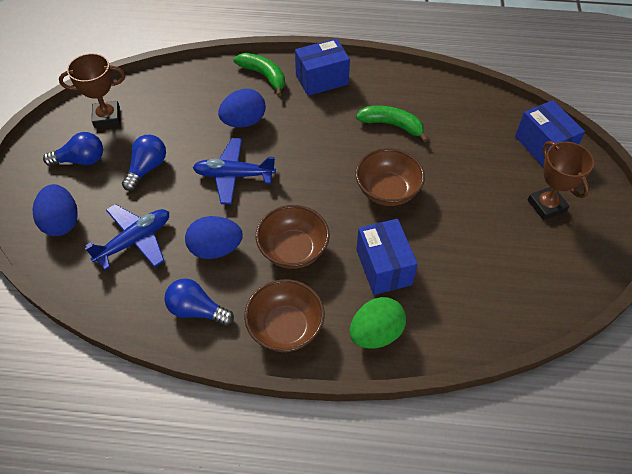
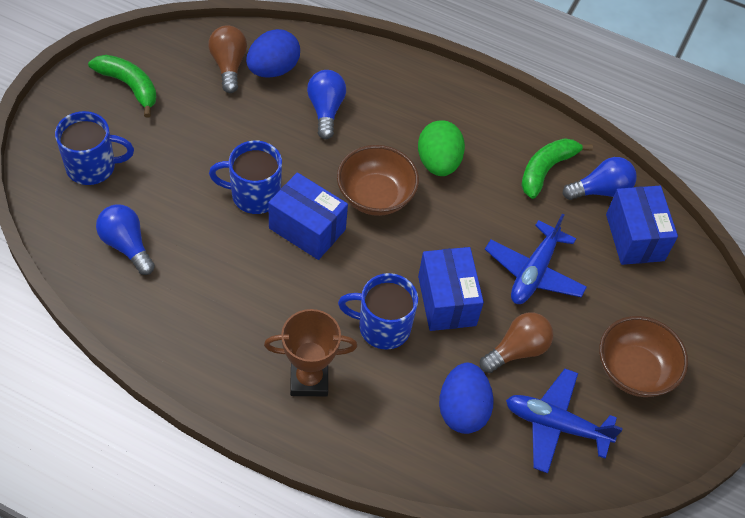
blue egg: [32,184,78,236] [185,216,243,259] [218,88,266,128] = 3 -> [246,29,300,78] [439,363,494,434] = 2
blue mug: none = 0 -> [55,111,134,185] [209,140,282,214] [338,273,418,350] = 3
brown bowl: [244,279,325,352] [256,205,330,269] [355,148,425,206] = 3 -> [337,145,419,216] [599,316,688,397] = 2
brown light bulb: none = 0 -> [209,25,247,93] [480,312,553,373] = 2
brown trophy: [59,53,125,128] [528,141,594,220] = 2 -> [264,309,357,396] = 1

